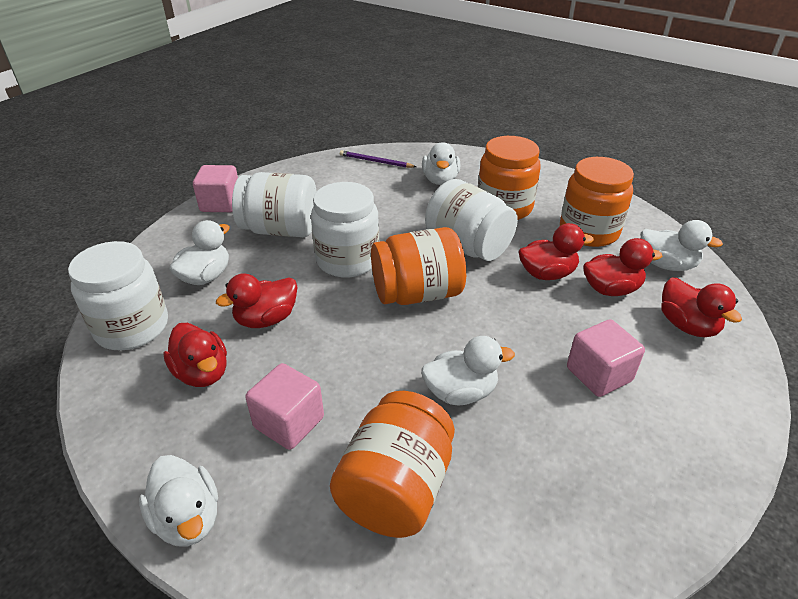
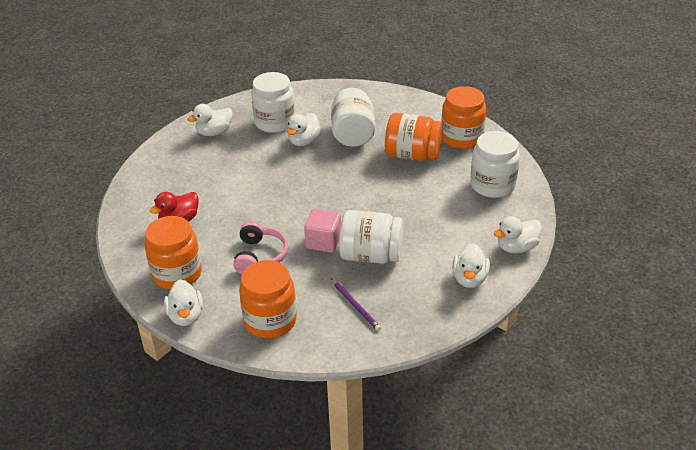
pink cube: [193,165,238,212] [245,363,324,450] [567,319,645,397] = 3 -> [304,209,341,253] = 1
pink headphones: none = 0 -> [233,221,288,274] = 1
red duck: [163,323,227,387] [216,273,298,328] [519,223,594,280] [583,238,662,296] [661,277,742,337] = 5 -> [150,192,198,222] = 1

